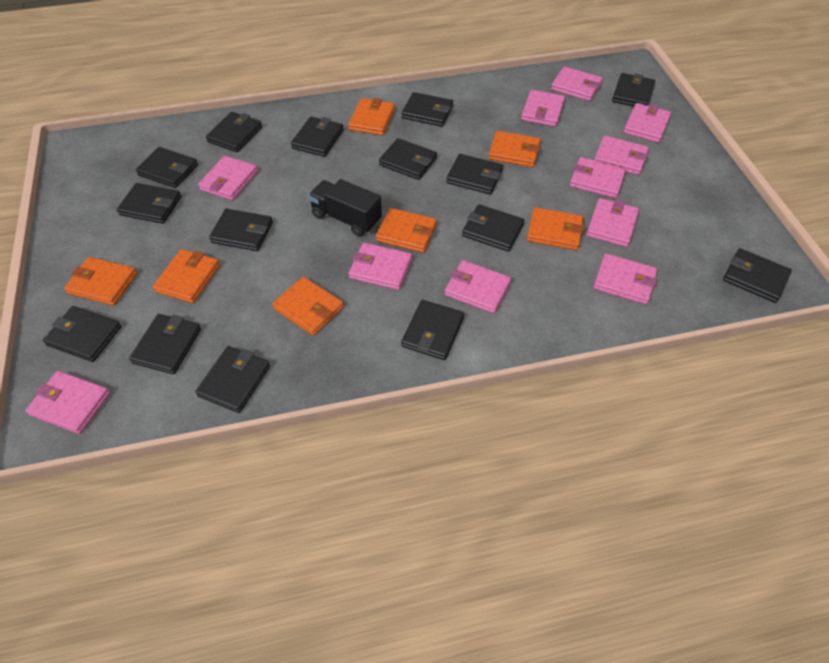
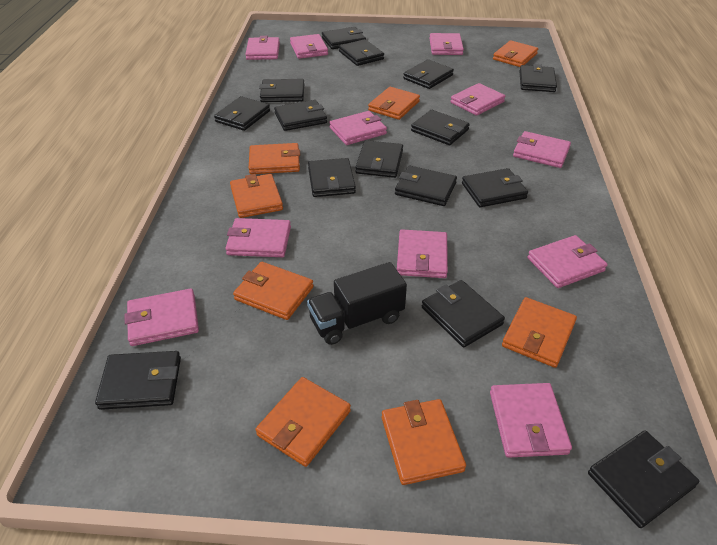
orange wallet: [64,257,137,306] [153,249,220,303] [272,277,344,336] [348,98,395,135] [376,208,437,253] [488,131,541,167] [527,207,584,250] = 7 -> [230,174,283,218] [233,262,314,320] [249,143,300,174] [256,377,351,467] [368,87,420,120] [382,399,466,485] [493,40,538,67] [502,297,577,368] = 8

